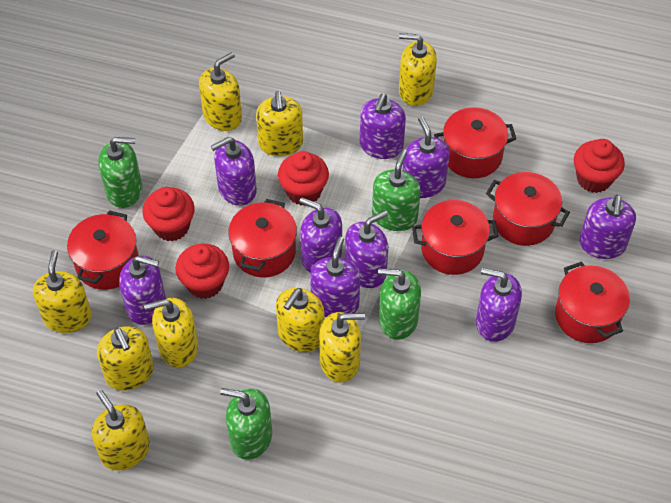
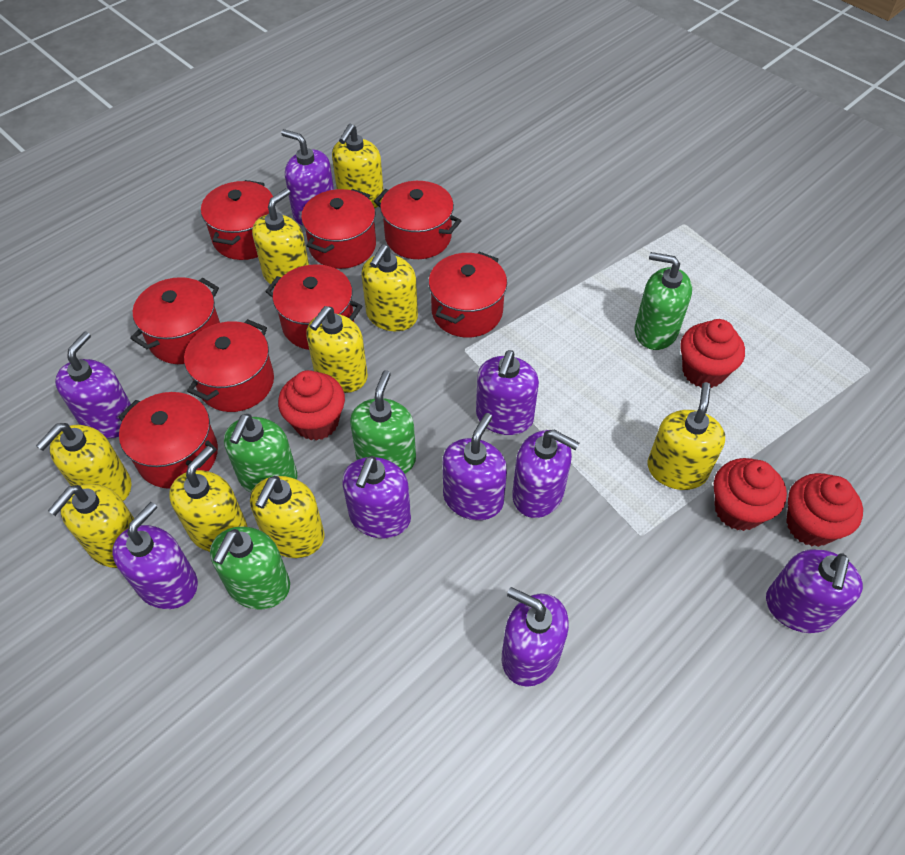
red pot: [67,210,139,290] [228,199,297,278] [412,200,498,275] [434,107,516,178] [486,172,570,246] [555,262,630,343] = 6 -> [118,392,218,489] [130,277,220,364] [184,319,274,412] [201,180,273,260] [265,264,362,350] [301,189,376,269] [374,181,461,259] [429,252,507,338] = 8

